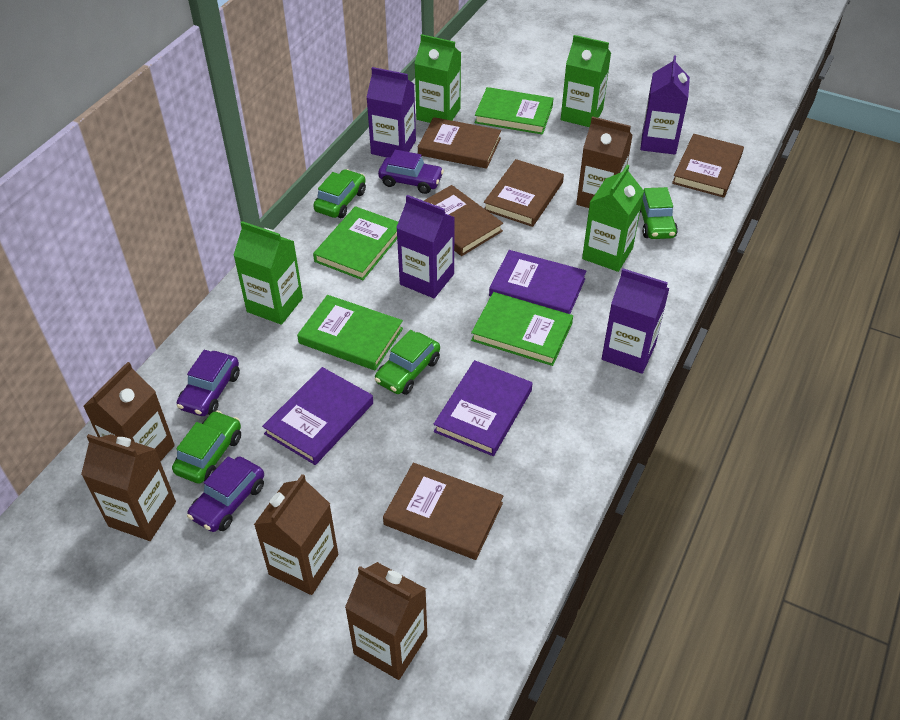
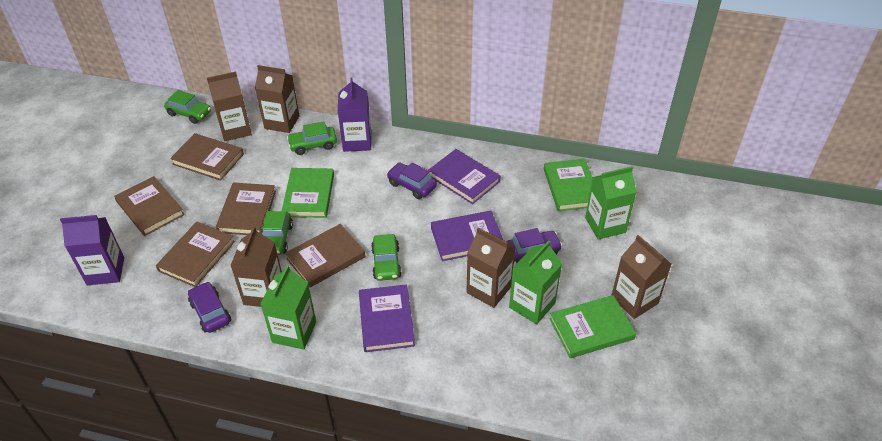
green book: [297,295,403,370] [313,206,398,280] [471,292,573,366] [475,87,554,135] = 4 -> [282,168,334,218] [544,159,593,211] [549,295,636,358] = 3
green carton: [233,221,303,325] [414,34,461,123] [561,35,611,127] [582,165,644,272] = 4 -> [260,265,316,350] [509,241,562,324] [585,166,637,240] = 3
purple carton: [366,67,416,157] [396,195,455,298] [602,268,670,374] [640,55,690,155] = 4 -> [60,215,124,285] [338,78,371,152] = 2

